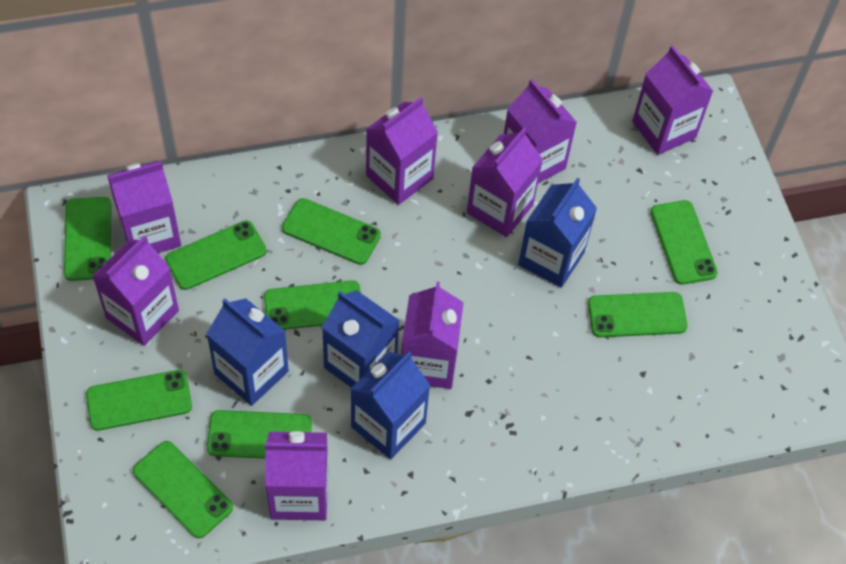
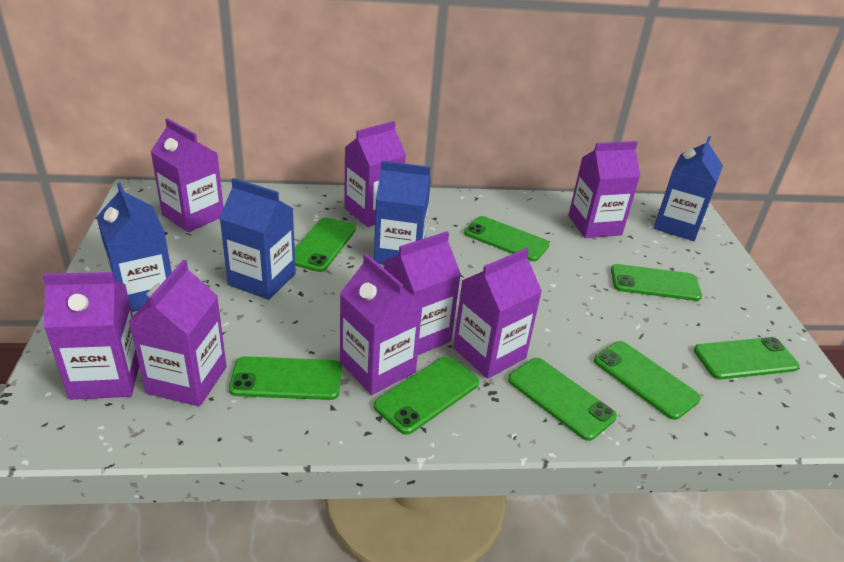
green phone: [64,197,111,281] [86,370,192,431] [133,441,233,538] [165,220,267,290] [207,410,312,459] [264,280,361,330] [282,198,381,265] [588,292,688,337] [651,200,718,285] = 9 -> [229,356,342,400] [295,217,356,272] [374,356,479,435] [464,216,550,261] [508,358,617,441] [594,341,701,420] [611,264,702,301] [694,337,800,379] = 8

